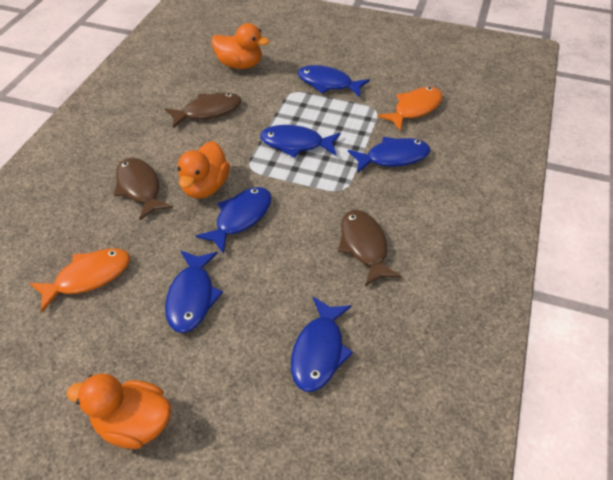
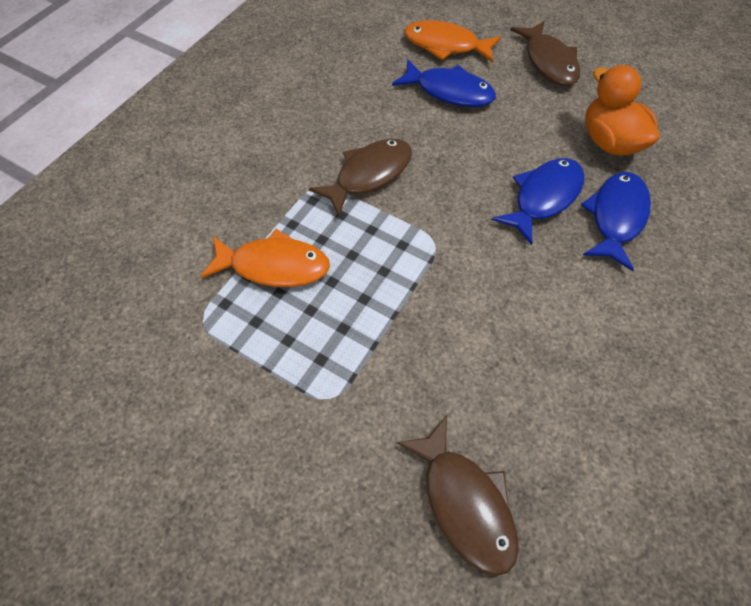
blue fish: [165,250,223,333] [196,187,272,254] [260,125,340,158] [291,297,353,392] [297,65,370,97] [348,137,430,173] = 6 -> [392,59,496,107] [492,158,584,245] [581,172,651,271] = 3
orange duck: [67,374,171,449] [178,141,230,198] [211,23,269,69] = 3 -> [585,65,660,155] = 1

